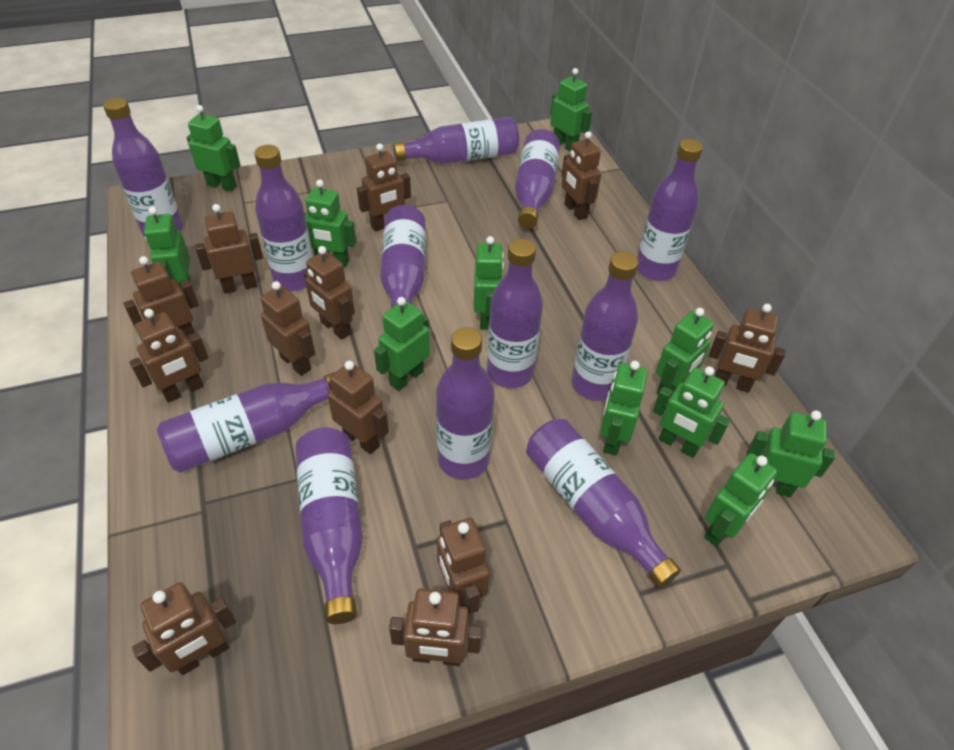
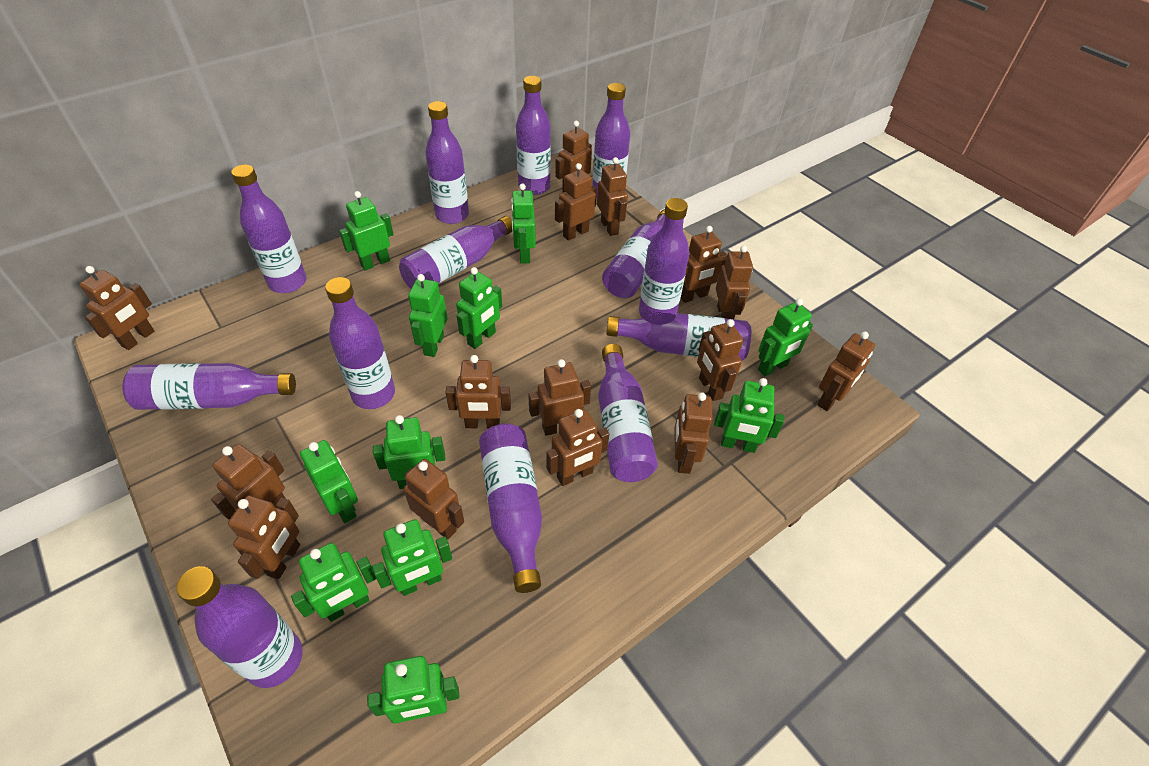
brown robot: [123,256,199,339] [129,309,209,403] [132,582,236,675] [195,204,263,294] [260,281,315,376] [303,246,355,340] [327,361,389,454] [357,143,411,232] [389,589,482,666] [437,518,489,614] [561,131,601,220] [709,304,786,393] = 12 -> [79,266,154,350] [211,444,286,520] [228,495,300,579] [403,459,464,540] [446,355,511,429] [528,359,591,436] [546,409,609,486] [555,121,592,193] [555,163,597,241] [597,157,628,236] [675,392,713,474] [681,226,727,303] [697,319,743,401] [716,245,753,319] [818,331,875,411] = 15
purple bottle: [103,97,183,237] [157,372,335,473] [255,145,313,291] [295,427,363,624] [380,205,426,308] [393,117,519,164] [436,327,495,479] [487,239,543,388] [515,129,560,228] [526,419,681,588] [572,252,639,401] [637,139,703,281] = 12 -> [122,363,296,410] [176,566,303,688] [231,165,306,293] [325,277,395,409] [399,216,512,289] [425,101,469,224] [479,424,542,593] [516,76,551,195] [592,83,630,198] [598,344,658,482] [602,209,665,298] [606,312,751,361] [639,198,690,318] = 13

